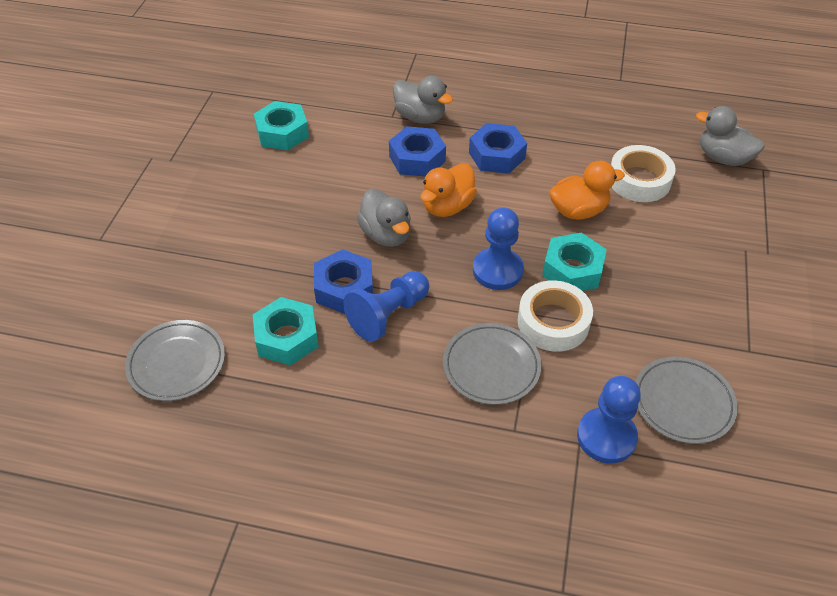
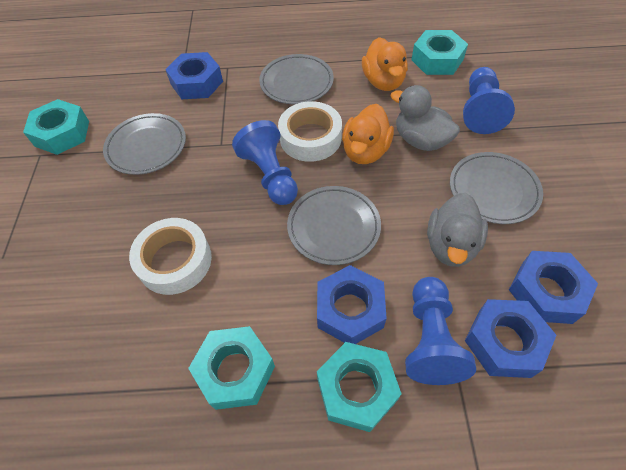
blue nut: [314,249,373,314] [389,126,446,177] [469,123,527,174] = 3 -> [165,52,223,99] [317,265,387,344] [465,299,556,378] [509,251,598,324] = 4
grey duck: [357,189,411,247] [393,76,453,124] [696,106,765,166] = 3 -> [390,85,460,151] [427,193,488,267] = 2
grey plate: [125,320,225,401] [443,323,542,405] [635,357,738,444] = 3 -> [103,113,186,175] [259,54,334,104] [287,186,381,265] [450,152,543,224] = 4
turquoise nut: [253,297,319,366] [254,101,309,150] [542,232,607,291] = 3 -> [23,99,89,155] [188,326,275,410] [317,342,401,432] [411,30,468,75] = 4

